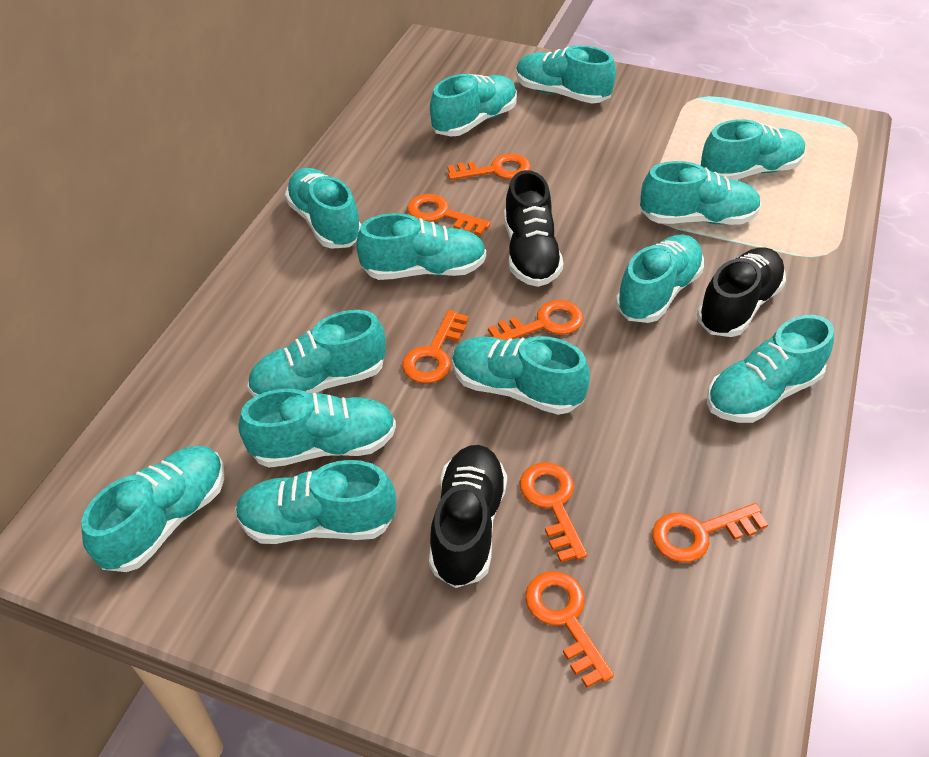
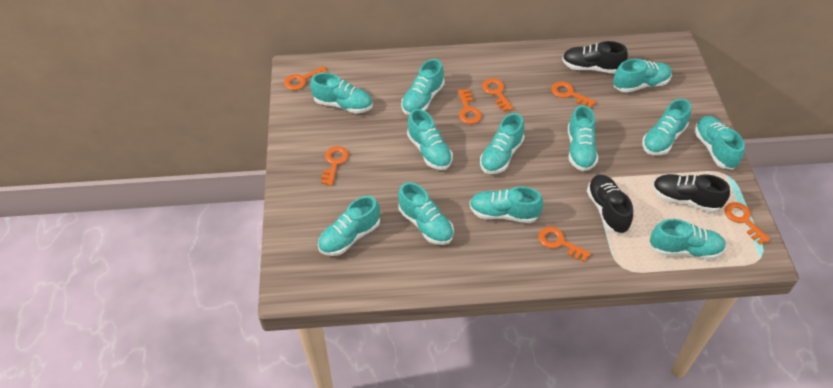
turquoise shoe: [81,446,224,572] [235,460,396,544] [239,388,396,468] [247,310,386,397] [285,168,361,249] [356,213,486,280] [430,74,517,136] [452,336,590,415] [516,45,616,104] [615,235,704,323] [640,161,761,225] [701,119,806,180] [707,315,834,423] = 13 -> [310,73,373,114] [318,196,380,256] [398,182,454,245] [401,59,444,115] [407,109,453,170] [469,187,543,223] [480,113,524,174] [568,105,598,171] [613,59,672,93] [642,99,691,155] [650,219,726,260] [694,116,745,170] = 12

